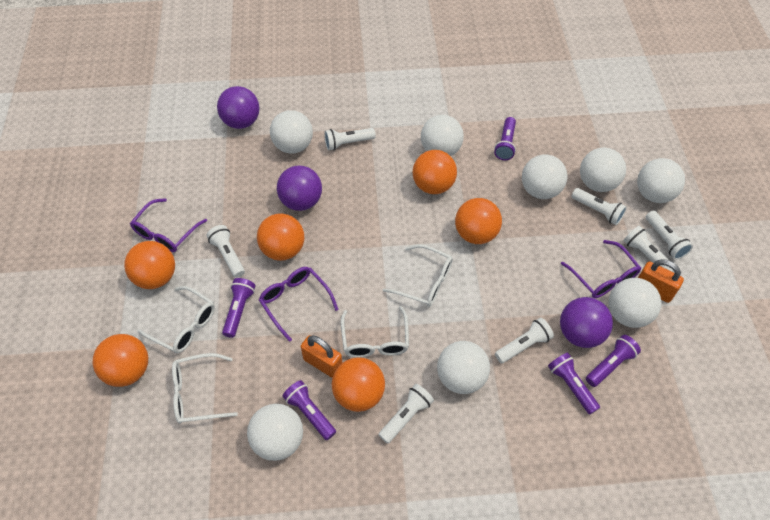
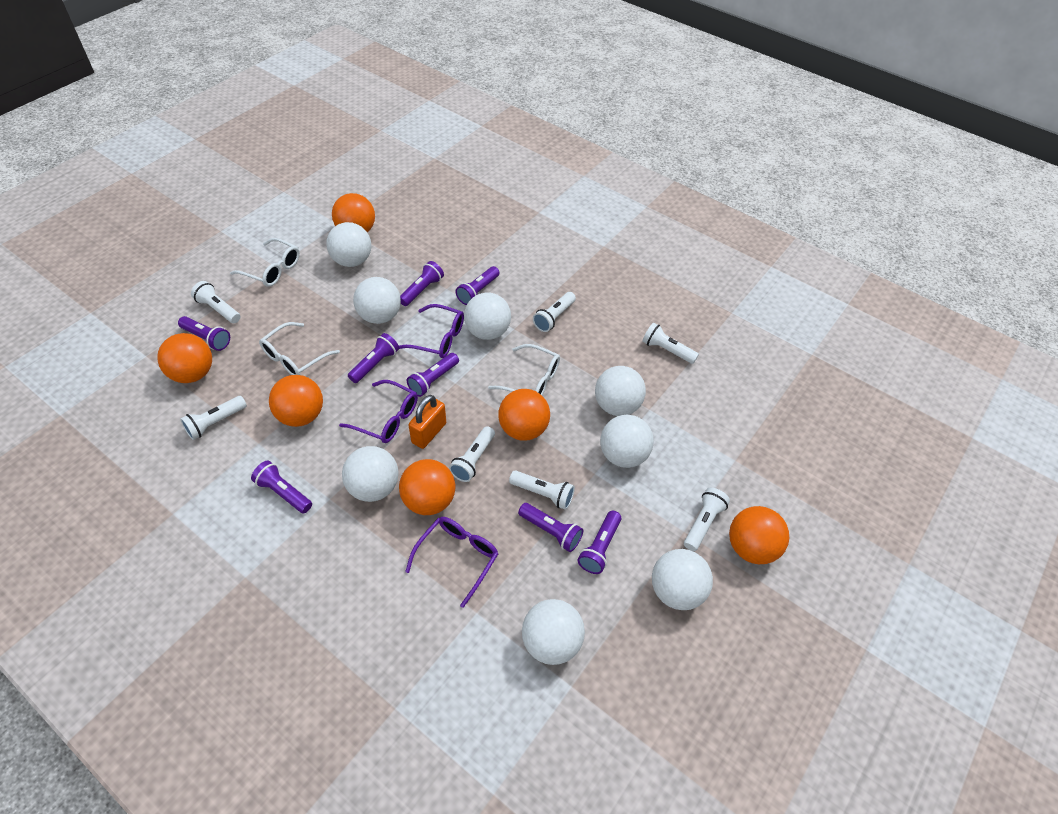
orange padlock: [301,335,342,378] [638,259,684,303] = 2 -> [409,395,446,449] = 1
purple ball: [217,86,259,129] [277,165,322,211] [560,297,613,348] = 3 -> none = 0
purple flashlight: [222,278,255,338] [282,380,336,440] [494,117,516,160] [548,353,600,414] [586,335,641,387] = 5 -> [178,316,230,351] [251,460,312,514] [348,333,399,383] [400,261,444,306] [407,353,459,397] [455,266,500,305] [518,503,583,552] [578,511,621,574] = 8
white glasses: [138,286,215,353] [172,353,238,424] [341,306,409,358] [383,244,453,307] = 4 -> [230,238,300,287] [259,322,340,375] [488,344,560,395] = 3

